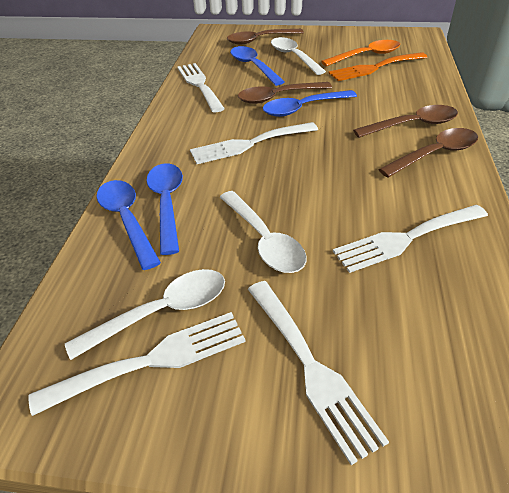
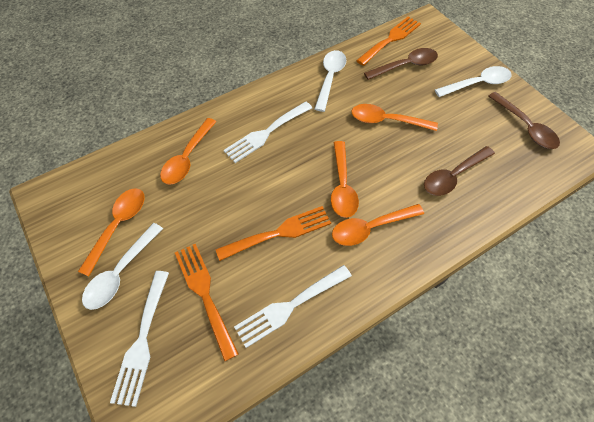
blue spoon: [96,180,161,270] [146,163,183,255] [230,46,285,86] [263,90,357,117] = 4 -> none = 0
brown spoon: [227,29,304,44] [238,82,332,104] [353,105,458,138] [378,128,478,178] = 4 -> [364,48,438,80] [424,146,495,196] [488,92,560,149] = 3
orange fork: [328,52,428,81] = 1 -> [175,243,239,361] [215,206,331,261] [356,16,421,66] = 3
orange spoon: [321,40,400,66] = 1 -> [78,188,145,276] [160,118,216,185] [331,141,359,218] [332,204,424,246] [352,104,438,131] = 5
white fork: [28,312,246,416] [177,63,225,112] [190,122,318,164] [248,281,389,465] [333,205,488,273] = 5 -> [110,271,169,407] [224,102,312,163] [234,265,352,348] = 3

